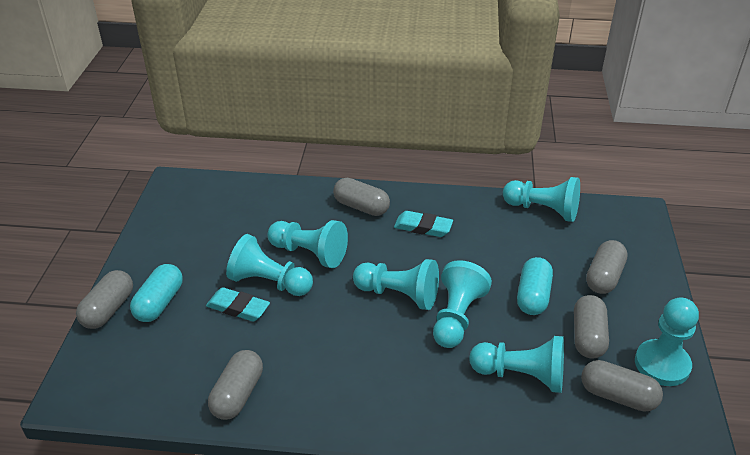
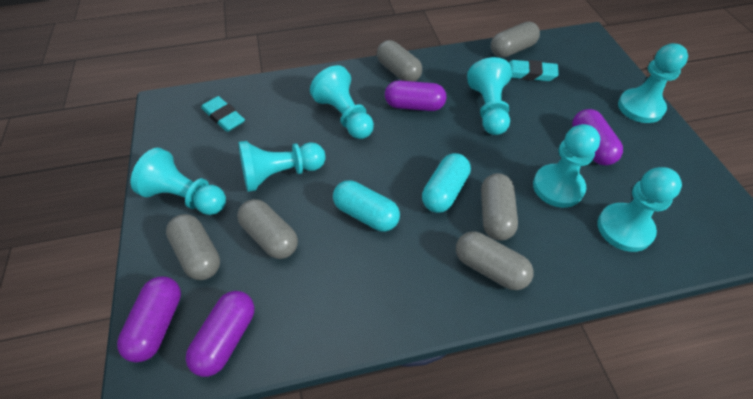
purple capsule: none = 0 -> [117,277,181,362] [186,291,254,377] [385,80,446,111] [572,109,623,165] = 4

